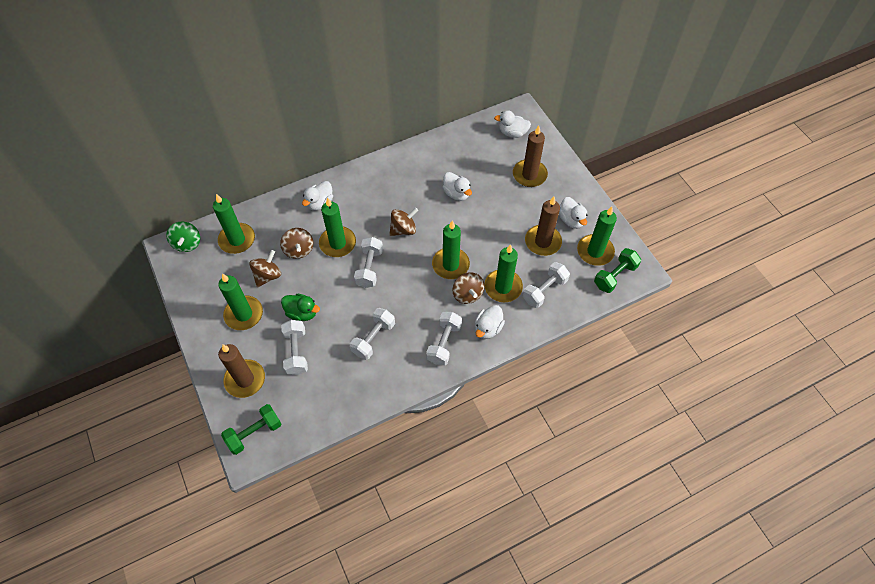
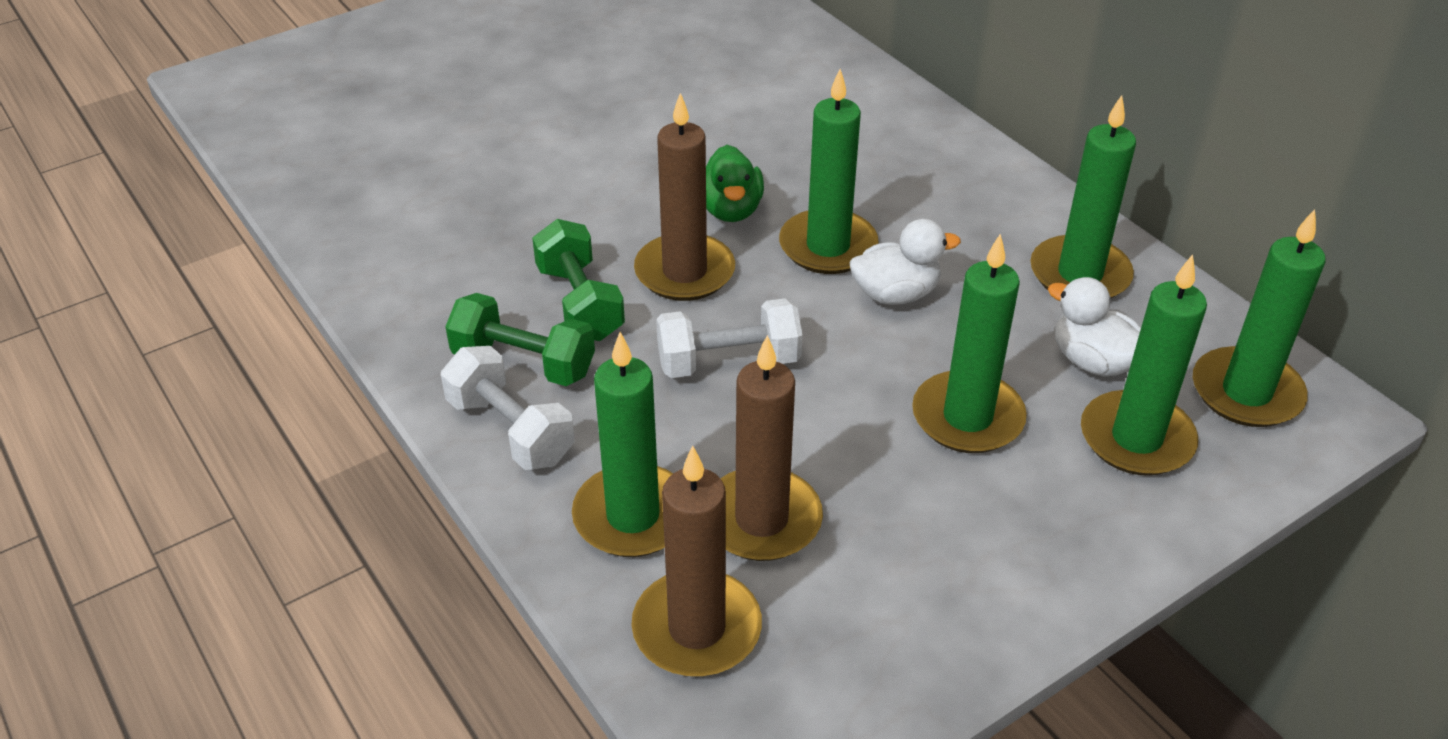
brown spinning top: [249,250,281,287] [280,228,313,259] [389,208,418,236] [453,273,484,304] = 4 -> none = 0
green spinning top: [166,222,200,252] = 1 -> none = 0
white duck: [302,181,333,211] [442,172,472,201] [475,305,505,339] [494,110,531,138] [559,197,587,229] = 5 -> [850,219,961,305] [1048,277,1141,377] = 2
white dumbbell: [281,320,308,375] [350,308,395,360] [354,237,383,288] [426,312,462,365] [523,262,570,308] = 5 -> [441,346,575,470] [656,298,803,378] = 2

